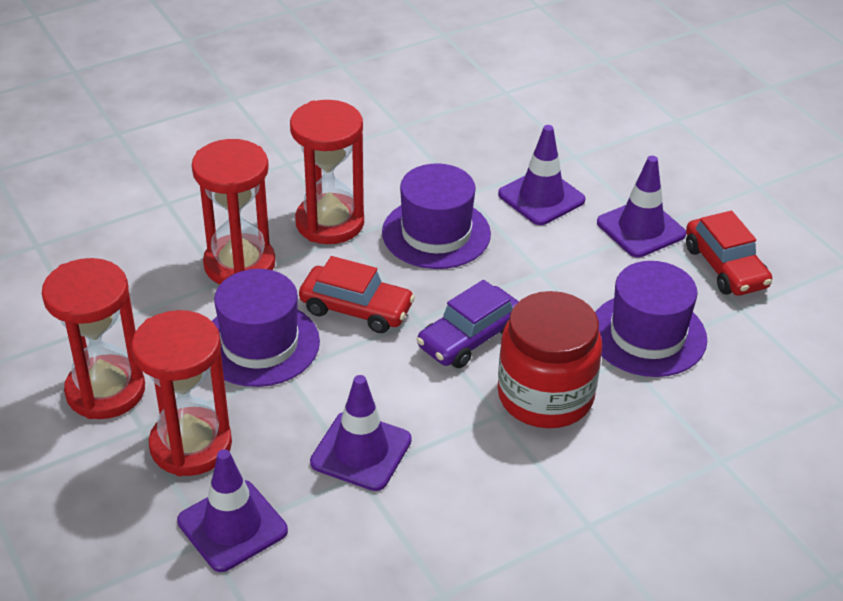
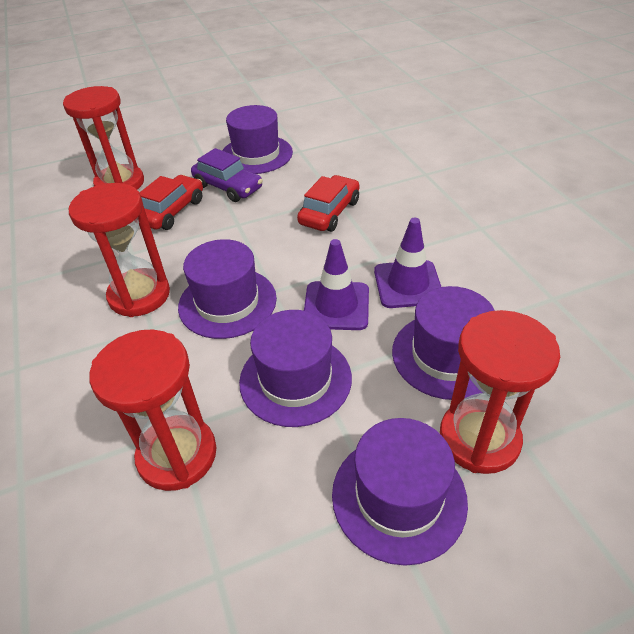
purple hat: [212,269,320,387] [382,163,491,269] [595,261,707,377] = 3 -> [178,239,277,339] [222,105,293,174] [239,310,352,427] [332,418,468,566] [392,286,495,400] = 5
purple traffic cone: [177,449,288,572] [310,375,412,491] [498,125,586,225] [597,156,686,258] = 4 -> [304,239,369,330] [374,218,441,308] = 2
red jar: [498,291,602,428] = 1 -> none = 0

